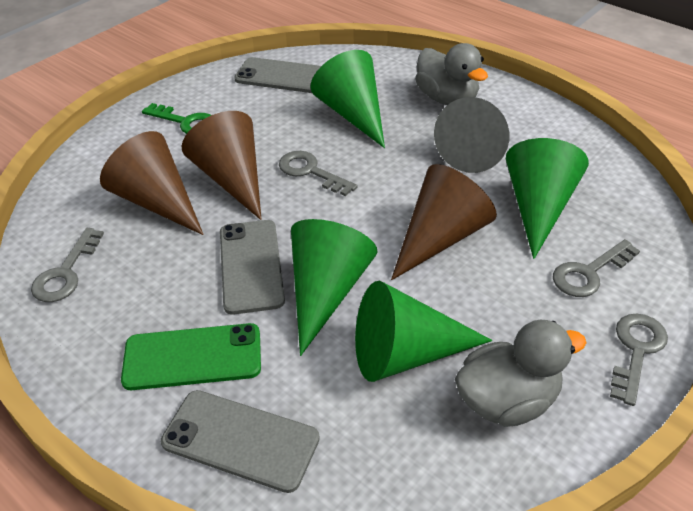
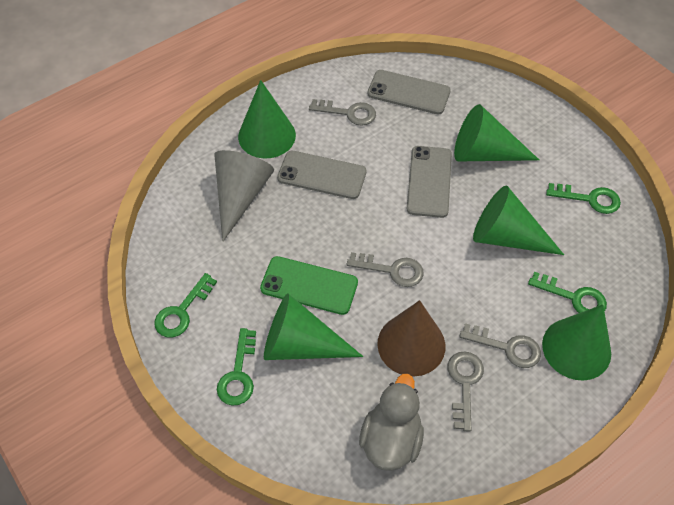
brown cone: [100,131,204,235] [182,111,262,220] [391,164,497,280] = 3 -> [377,300,445,376] = 1
green cone: [291,219,378,356] [310,50,385,148] [355,281,492,382] [506,138,589,259] = 4 -> [238,80,296,158] [264,293,363,360] [454,104,539,161] [473,186,564,255] [542,304,611,381] = 5
green key: [142,103,211,134] = 1 -> [154,273,217,337] [217,328,256,406] [528,272,607,313] [546,183,621,214] = 4
grey duck: [415,43,488,105] [455,320,587,427] = 2 -> [359,374,424,471] = 1

